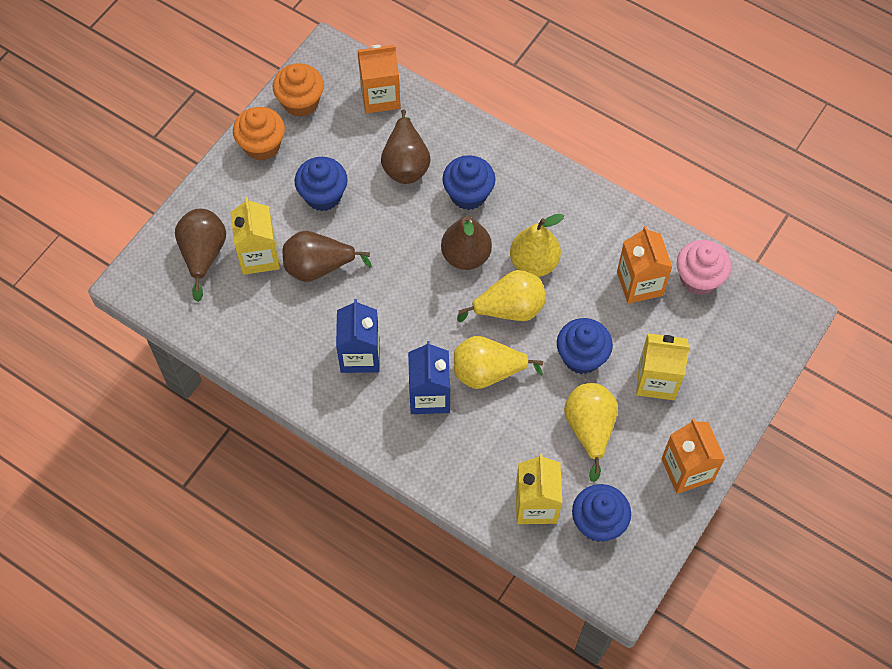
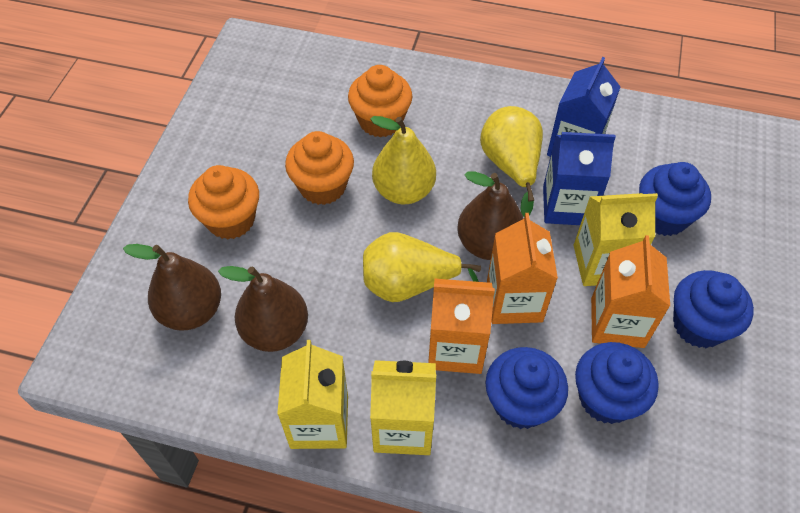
brown pear: [175,209,226,302] [283,231,372,282] [381,109,431,184] [441,215,492,270] = 4 -> [123,244,221,331] [218,266,308,352] [457,171,524,260] = 3
orange cupcake: [233,107,285,161] [273,63,324,117] = 2 -> [188,165,259,240] [285,131,354,205] [348,65,413,138] = 3
pink cupcake: [677,240,731,295] = 1 -> none = 0
yellow pear: [454,336,543,389] [457,270,546,322] [510,214,564,277] [564,383,618,482] = 4 -> [363,232,481,302] [370,116,436,204] [480,106,543,217] = 3

